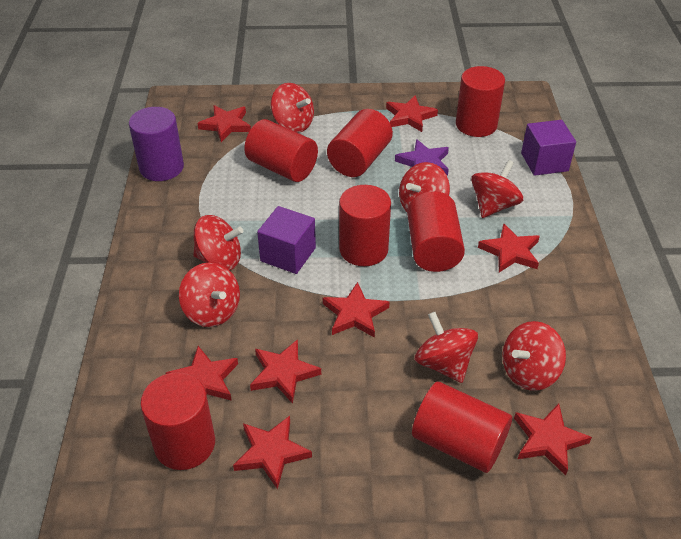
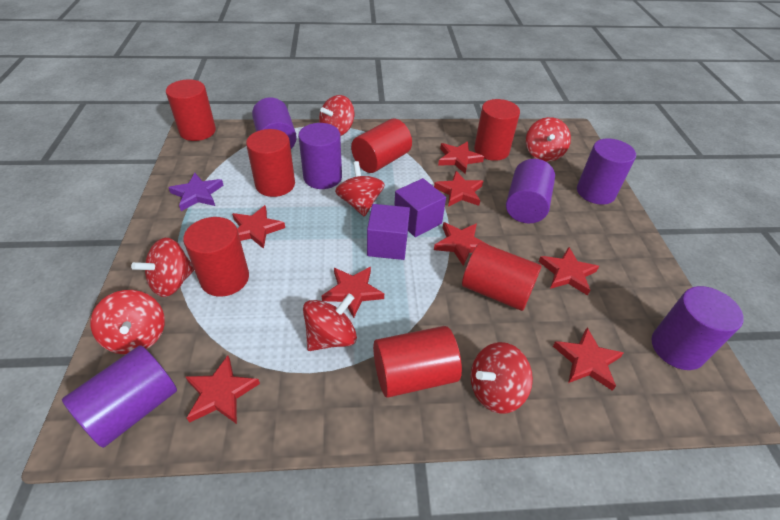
purple cylinder: [129,107,184,181] = 1 -> [62,345,177,448] [252,97,297,149] [298,123,342,189] [506,159,555,223] [577,138,636,205] [651,286,744,370] = 6

